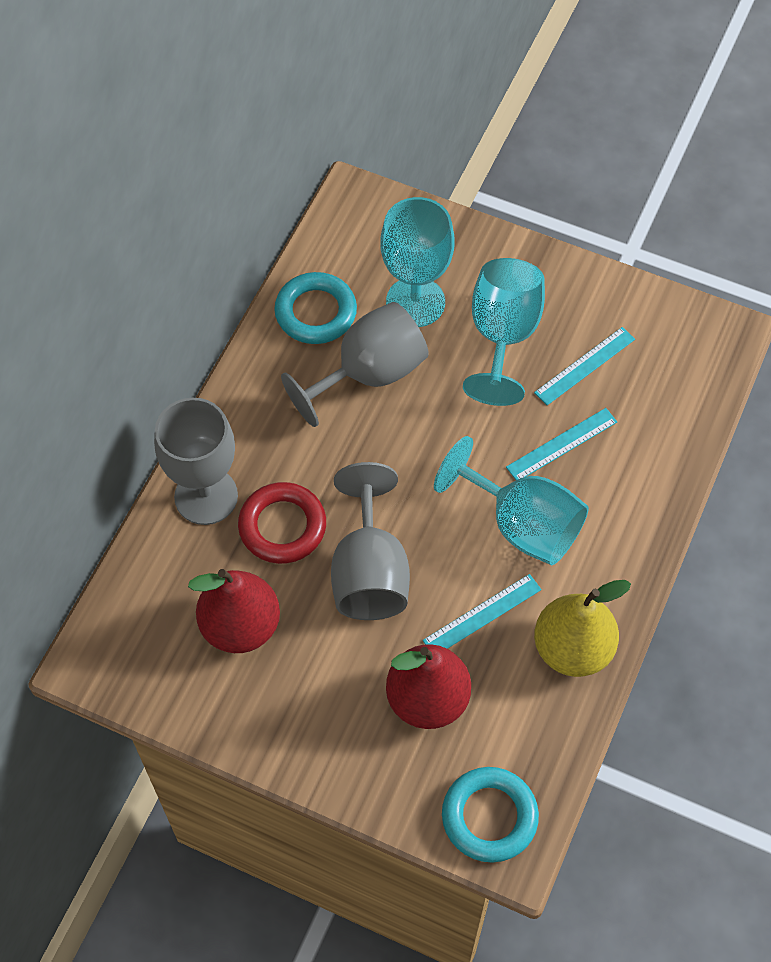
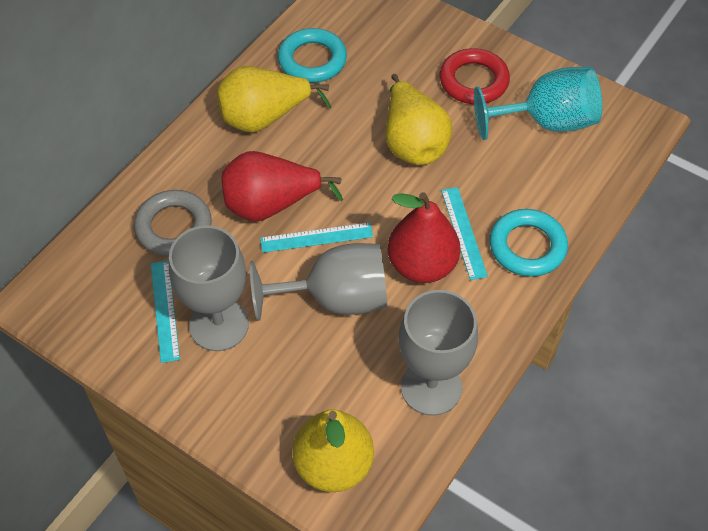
grey ring: none = 0 -> [134,190,212,256] = 1
turquoise goblet: [380,197,454,327] [434,436,589,565] [463,258,545,406] = 3 -> [474,67,602,140] = 1
yellow pear: [534,580,631,677] = 1 -> [217,66,331,133] [292,409,374,492] [386,74,452,165] = 3

